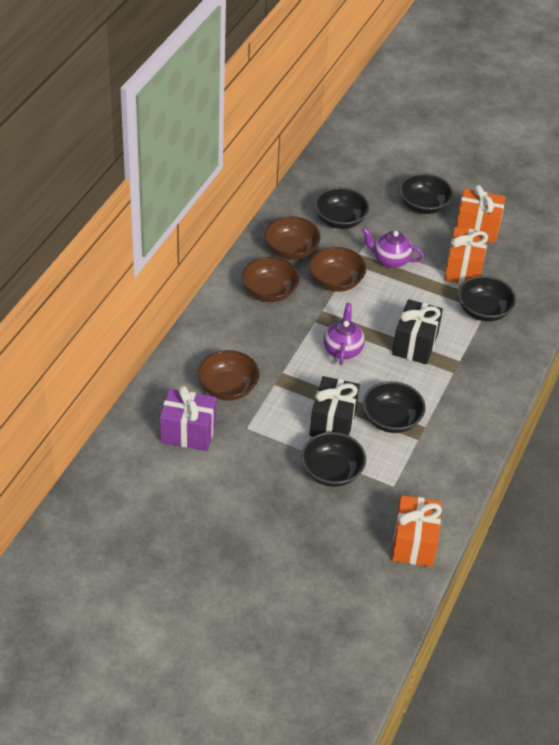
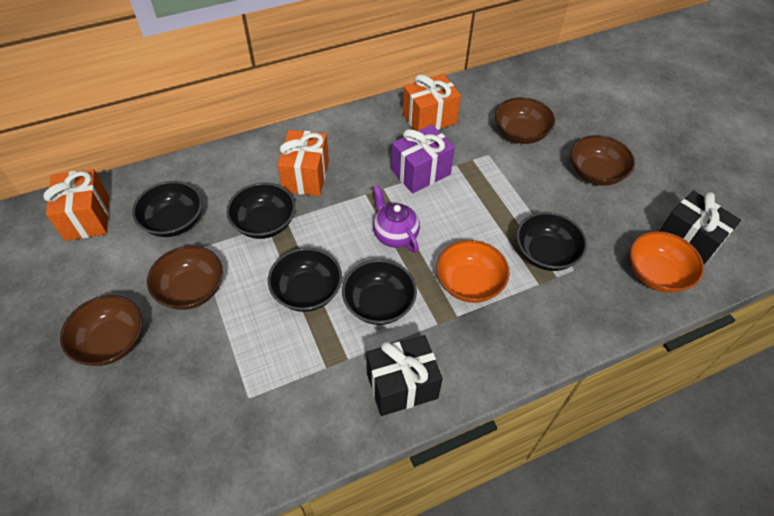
orange bowl: none = 0 -> [436,240,510,303] [630,231,704,293] = 2
purple teapot: [324,303,365,365] [362,227,424,268] = 2 -> [373,186,420,253] = 1

